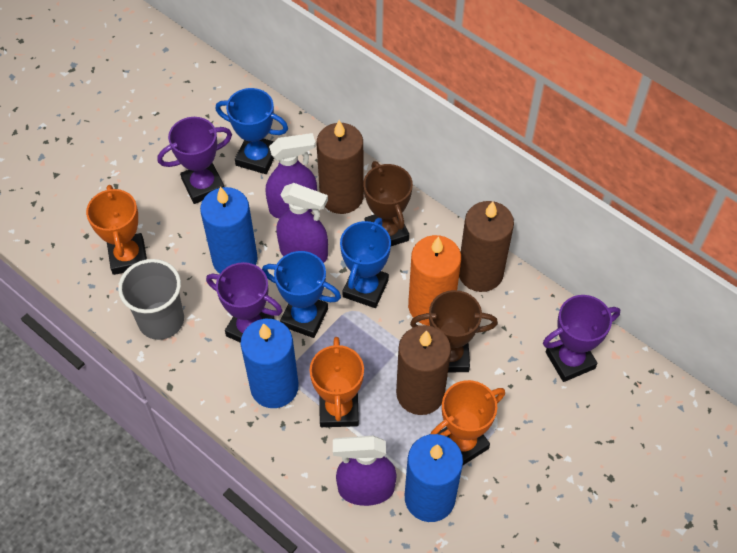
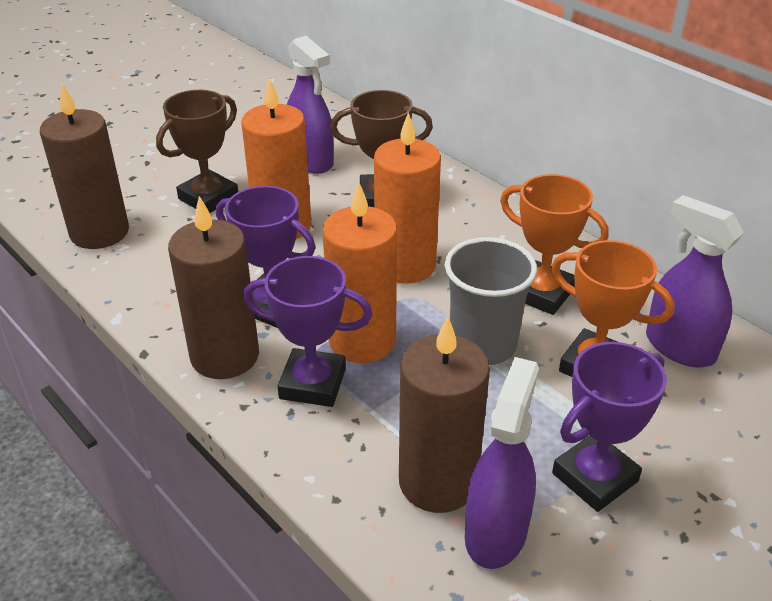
blue candle: [200,186,258,274] [240,319,299,408] [405,434,463,522] = 3 -> none = 0
blue trophy: [216,88,288,174] [262,251,341,338] [340,218,391,308] = 3 -> none = 0
orange candle: [408,235,461,326] = 1 -> [242,78,312,239] [323,182,397,363] [374,113,441,283] = 3
orange trophy: [86,185,147,275] [310,337,364,427] [431,380,505,465] = 3 -> [500,174,609,315] [551,240,675,377] = 2

